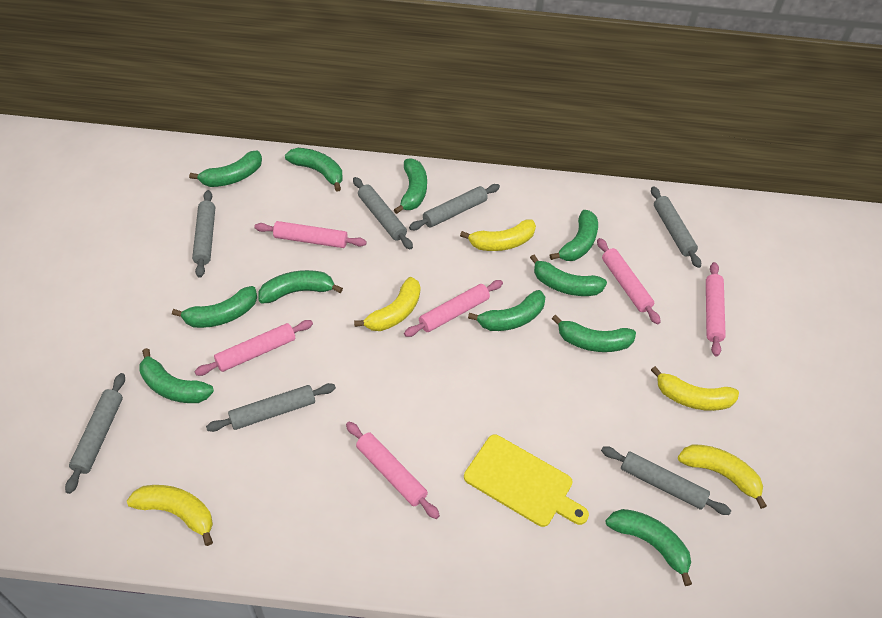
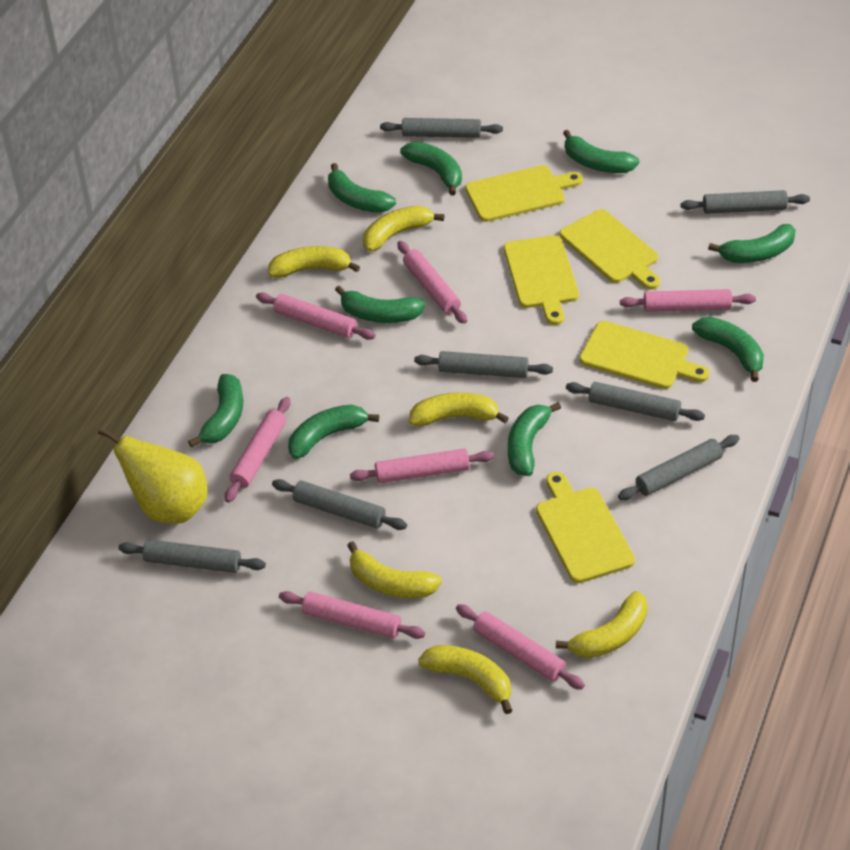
green banana: [139,348,214,403] [172,286,257,328] [189,151,262,187] [259,270,343,304] [285,148,343,192] [394,158,427,214] [468,290,545,331] [530,255,607,296] [550,210,598,261] [552,315,636,352] [606,509,692,586] = 11 -> [188,374,243,448] [288,405,379,459] [328,163,396,213] [335,285,425,323] [400,142,462,195] [508,402,561,476] [563,130,639,173] [692,317,764,382] [708,224,796,263] = 9
pink rolling pin: [194,320,313,376] [254,221,367,248] [346,422,440,519] [404,280,503,337] [597,238,661,324] [706,262,726,357] = 6 -> [225,397,290,503] [256,292,376,340] [279,591,425,639] [350,449,494,483] [397,241,467,324] [456,604,585,690] [620,289,756,312] = 7
yellow banana: [127,485,213,546] [354,277,421,331] [460,219,536,251] [651,366,739,411] [678,444,767,509] = 5 -> [268,246,360,278] [347,541,442,598] [363,206,444,252] [409,392,509,426] [418,645,513,714] [556,591,648,658] = 6
yellow cutting board: [464,435,589,527] = 1 -> [465,165,583,222] [504,235,579,325] [536,472,635,583] [560,209,660,289] [579,321,710,389] = 5
yellow pear: none = 0 -> [98,427,208,524] = 1

